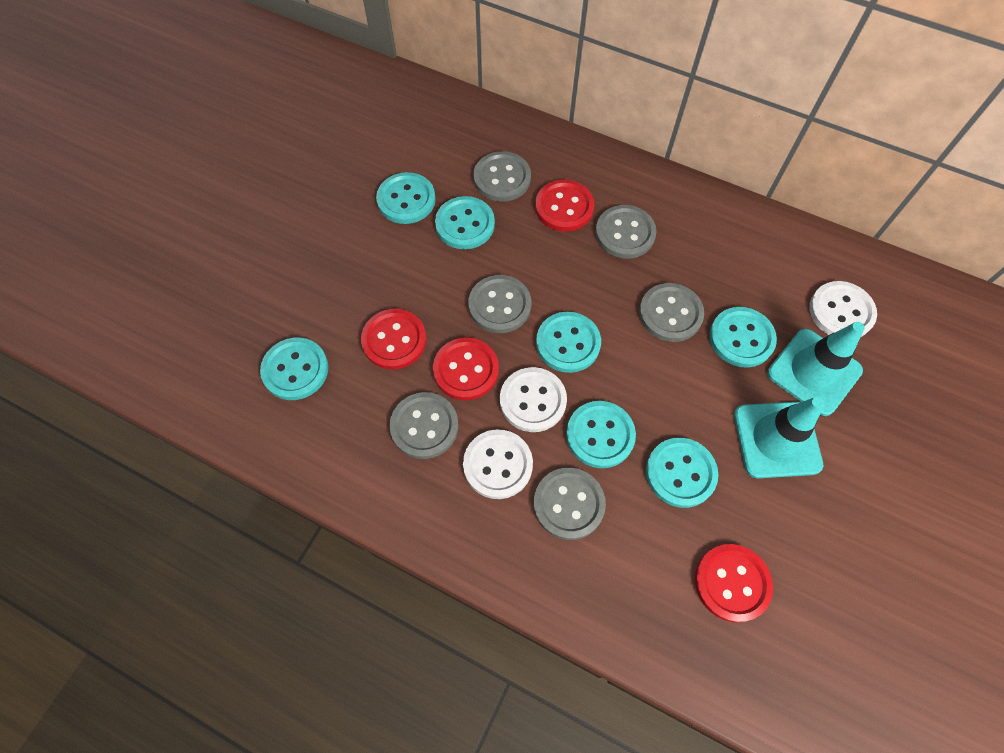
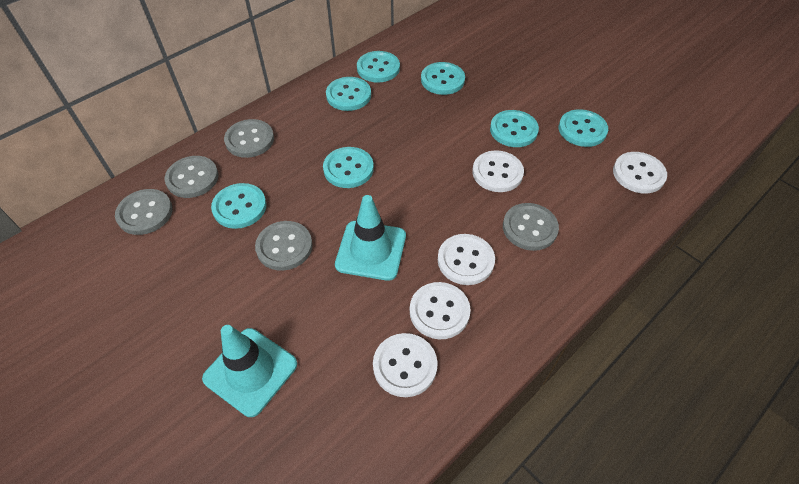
grey button: [389,392,459,459] [468,275,531,333] [474,151,531,202] [534,468,606,540] [595,205,657,259] [639,283,704,342] = 6 -> [115,189,173,235] [165,156,219,198] [224,119,274,158] [255,221,313,271] [503,203,559,251] = 5
red button: [361,309,426,370] [433,337,499,400] [535,180,594,232] [695,544,773,623] = 4 -> none = 0
white button: [463,430,533,499] [500,367,567,432] [809,281,877,337] = 3 -> [373,333,438,397] [410,282,471,339] [438,234,495,285] [472,150,524,192] [613,152,667,194] = 5

